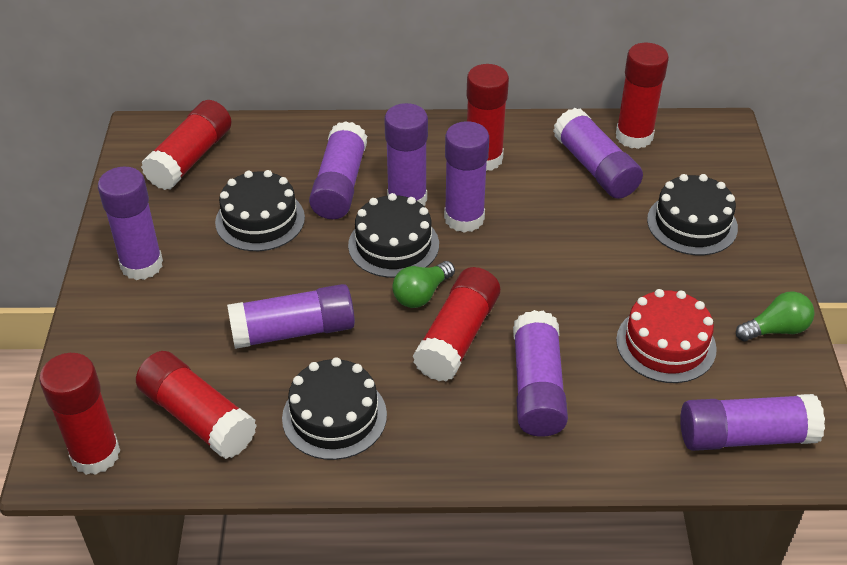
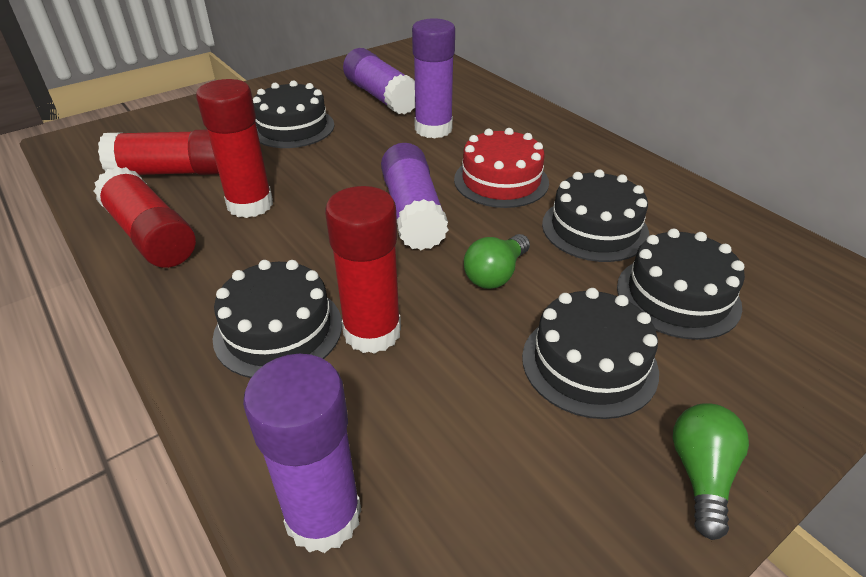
black cake: [215,170,305,251] [282,357,387,460] [348,193,439,278] [647,174,738,255] = 4 -> [213,260,342,378] [253,80,334,148] [522,288,659,419] [542,169,649,262] [617,228,745,340] = 5
purple glue stick: [98,167,163,280] [227,284,355,349] [309,121,367,219] [384,103,428,206] [444,121,489,233] [513,310,568,437] [553,108,643,199] [680,394,825,451] = 8 -> [243,354,362,553] [343,48,415,115] [381,143,449,250] [412,18,455,138] = 4
red glue stick: [39,353,120,475] [136,351,257,459] [141,100,231,190] [413,267,500,382] [466,64,509,171] [616,43,669,149] = 6 -> [93,167,196,268] [98,130,219,175] [196,79,273,218] [325,186,401,354] = 4

